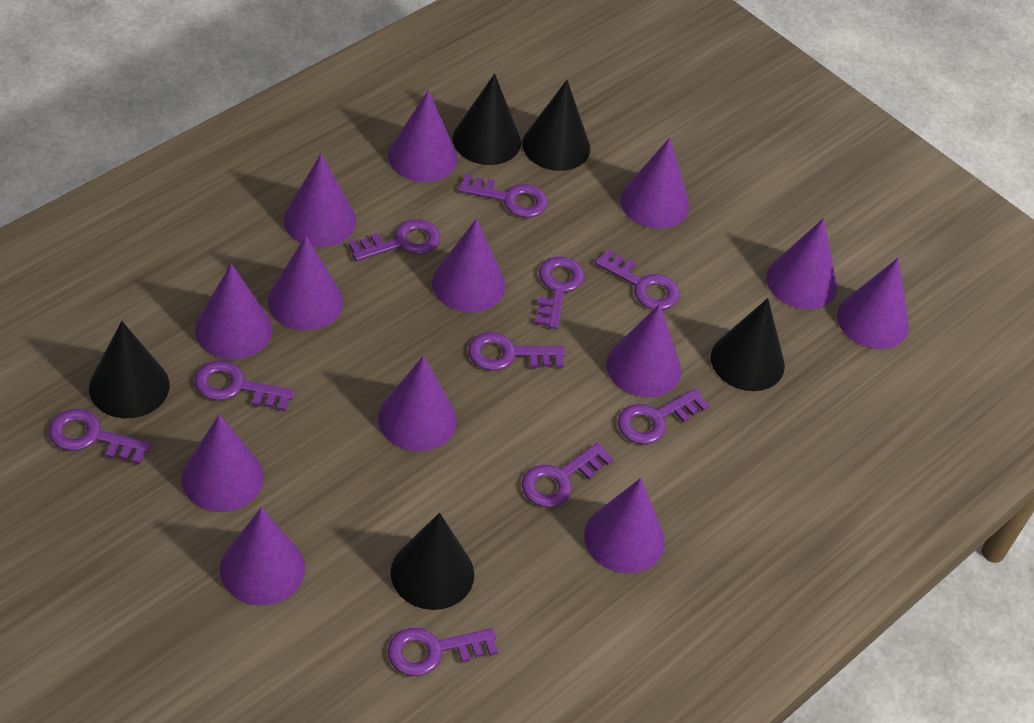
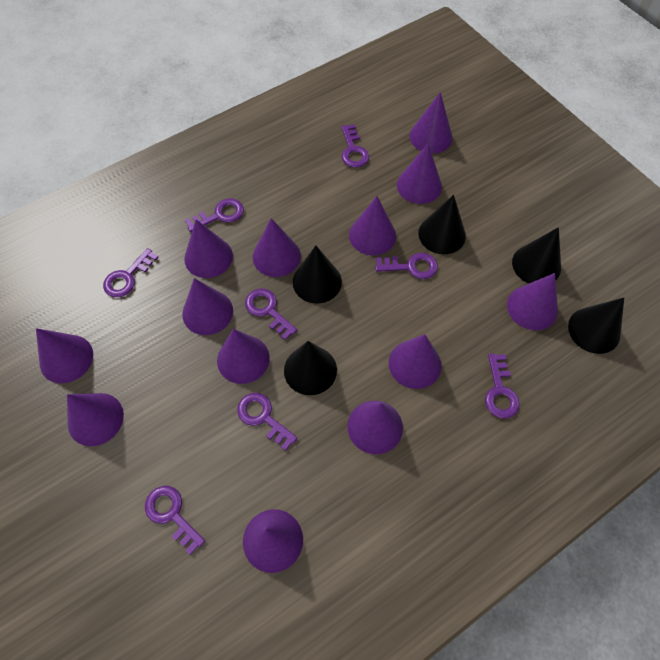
purple key: [49,409,151,465] [194,361,294,412] [349,219,440,261] [388,628,498,676] [458,175,548,218] [468,332,565,371] [521,443,613,507] [535,257,585,329] [595,249,679,310] [618,389,709,445] = 10 -> [103,248,159,297] [145,486,205,555] [185,198,244,232] [237,393,298,451] [245,289,297,340] [341,124,369,168] [375,253,438,279] [485,353,520,419] = 8

